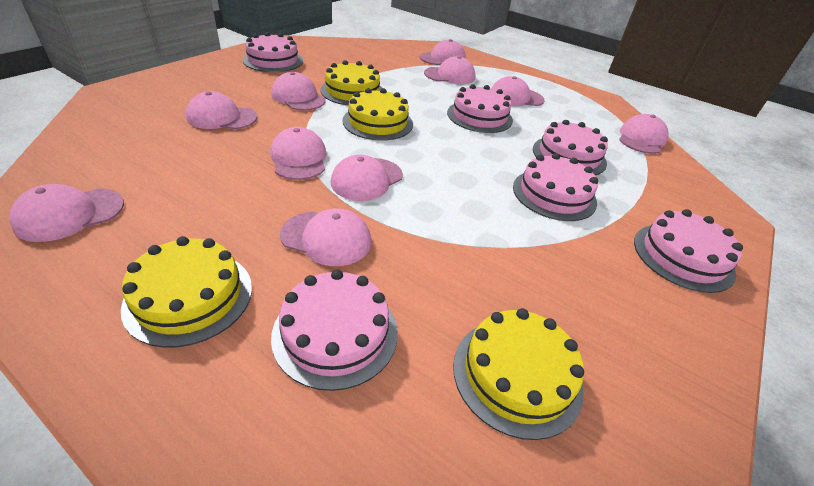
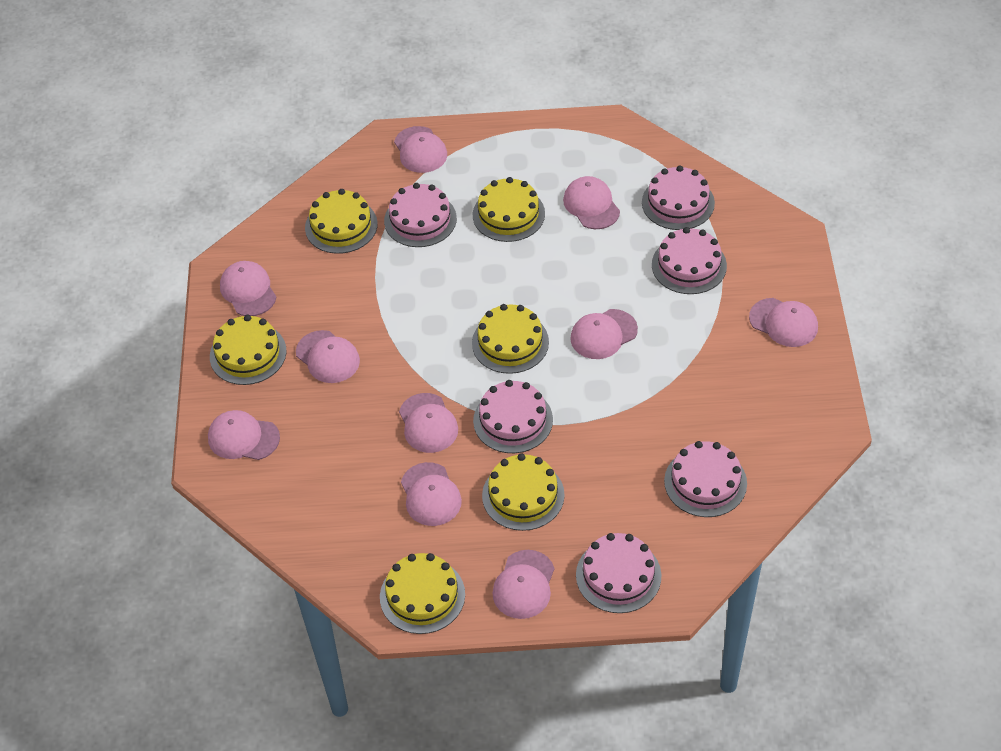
yellow cake: [121,236,252,348] [321,60,382,106] [342,88,413,141] [453,308,584,440] = 4 -> [210,315,287,385] [305,189,378,254] [380,553,465,634] [472,304,549,374] [473,177,545,242] [482,453,565,531] = 6

